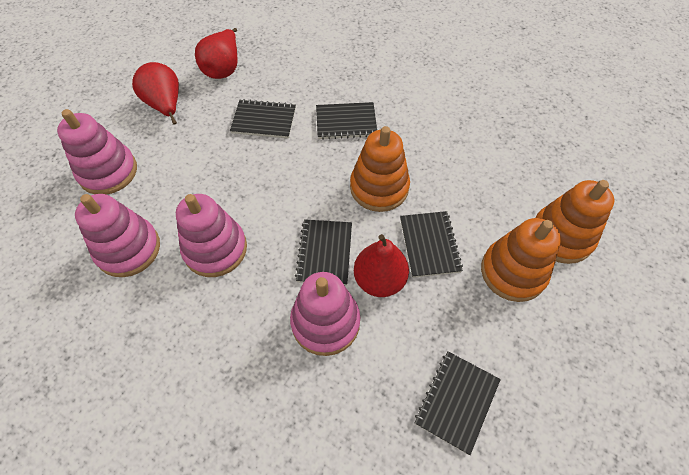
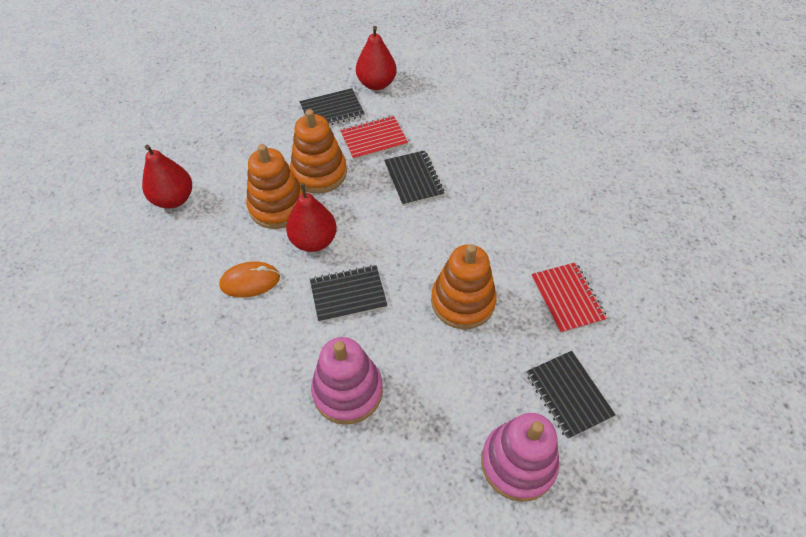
black notebook: [230,99,296,139] [295,219,352,286] [316,102,377,139] [400,211,463,278] [415,352,501,455] = 5 -> [300,88,365,125] [310,265,388,323] [384,150,445,206] [526,351,616,439] = 4
orange mouse: none = 0 -> [219,261,280,297] = 1
pink stacking toy: [57,109,137,195] [75,194,160,277] [176,194,247,277] [290,272,360,356] = 4 -> [311,337,383,425] [481,413,559,502] = 2
red notebook: none = 0 -> [340,116,408,160] [531,262,607,333] = 2

